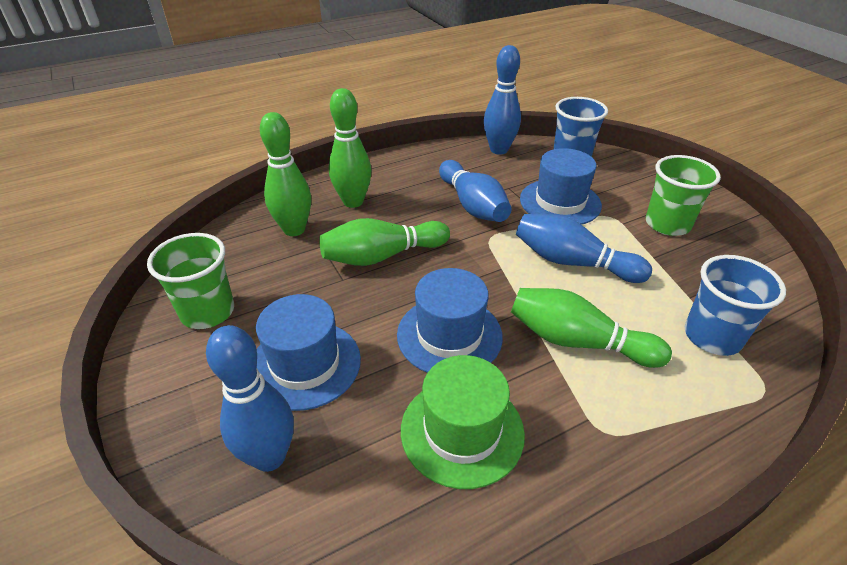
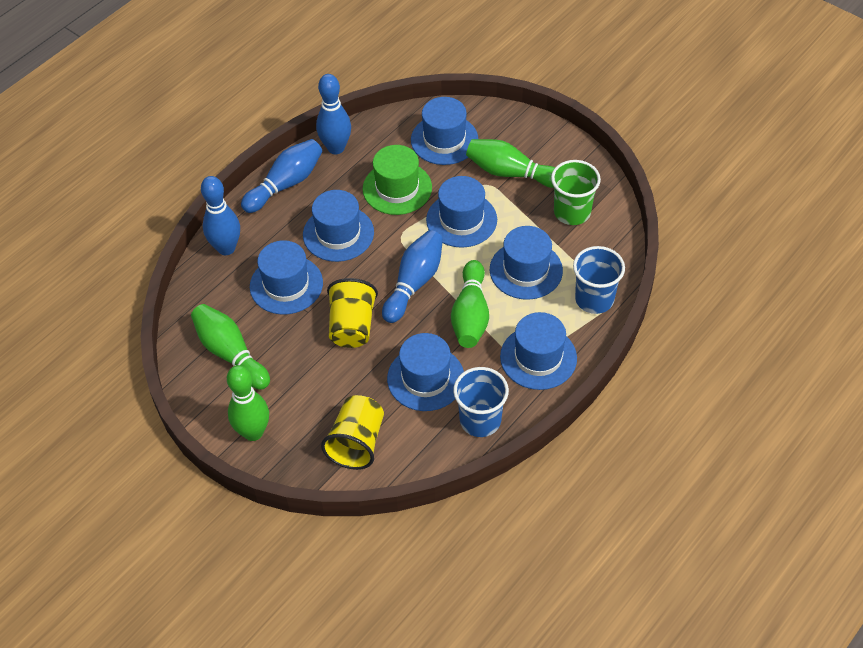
blue hat: [256,294,361,411] [397,268,503,373] [520,148,602,225] = 3 -> [250,240,323,315] [303,190,374,262] [387,333,464,411] [411,97,478,165] [426,176,497,248] [490,226,563,300] [500,312,577,390] = 7
green cup: [147,233,234,329] [646,155,721,236] = 2 -> [551,160,601,225] = 1
yellow cup: none = 0 -> [321,395,384,470] [327,278,378,348] = 2

